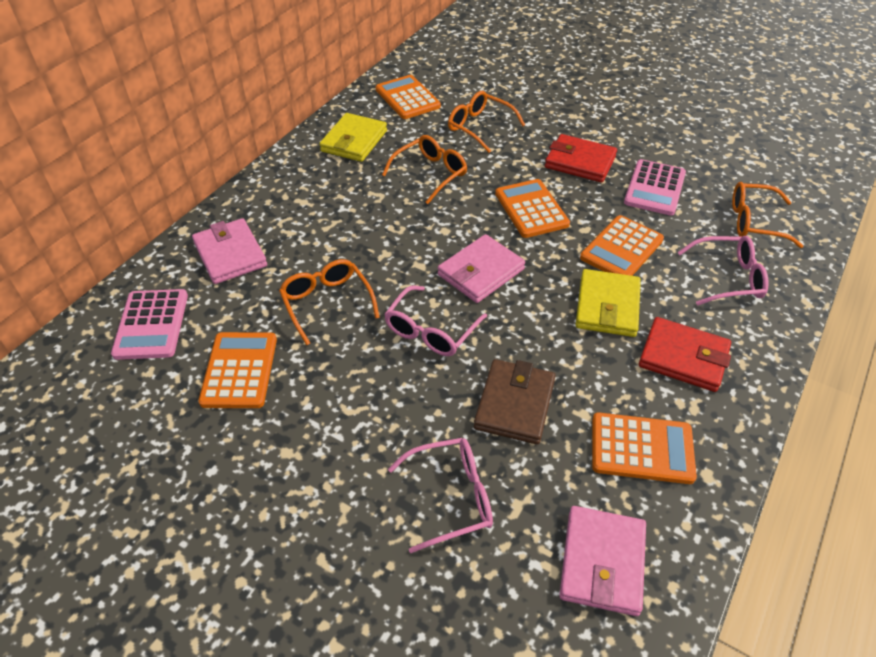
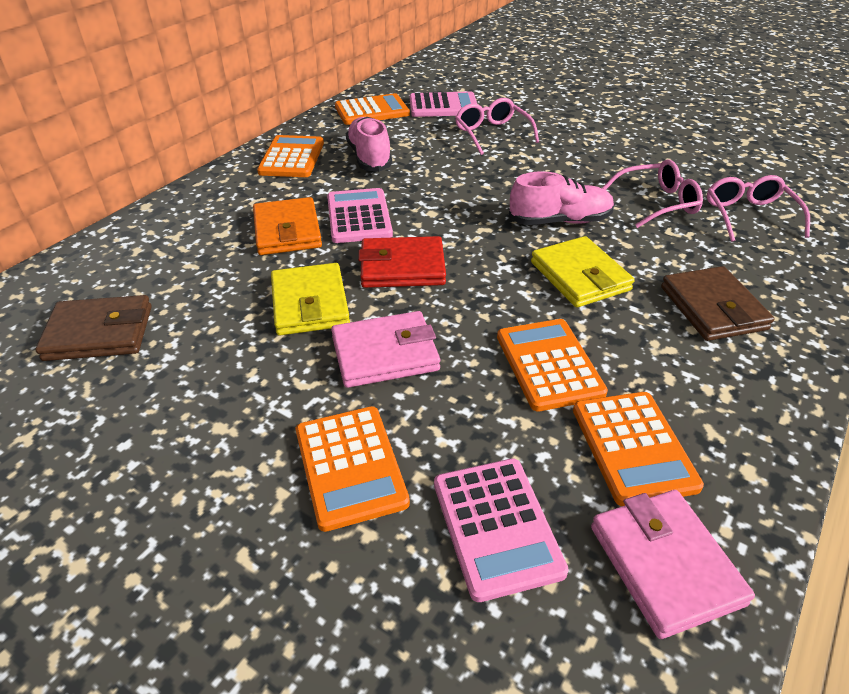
brown wallet: [474,359,555,444] = 1 -> [35,295,152,361] [661,266,775,341] = 2
orange glasses: [279,259,380,346] [382,135,467,204] [448,91,525,153] [732,182,803,248] = 4 -> none = 0
orange wallet: none = 0 -> [253,197,322,255] = 1
pink calculator: [111,289,188,360] [624,159,686,216] = 2 -> [327,188,393,243] [410,91,477,117] [434,458,569,602] = 3
pink shoe: none = 0 -> [346,117,392,172] [509,171,615,225] = 2
pink wallet: [192,218,267,284] [438,234,525,303] [559,506,646,616] = 3 -> [331,311,440,388] [591,490,755,639] = 2
red wallet: [545,134,617,182] [639,317,731,392] = 2 -> [358,236,446,288] = 1

